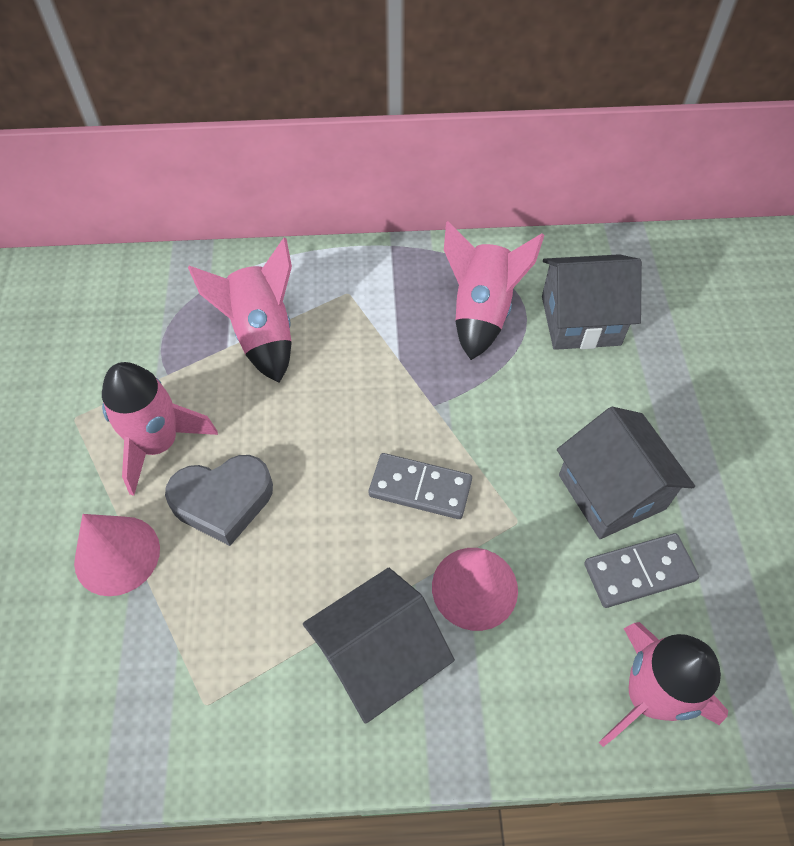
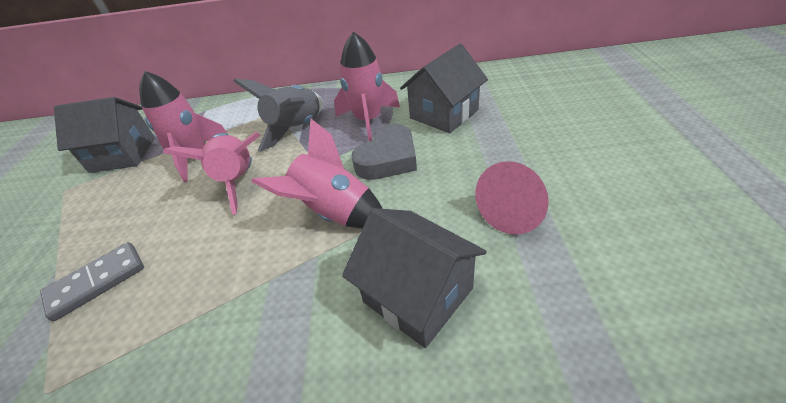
grey domino: [369,453,472,519] [584,533,699,608] = 2 -> [40,242,144,322] = 1
grey rocket: none = 0 -> [233,79,323,152] = 1
pink cone: [74,514,160,596] [432,548,518,631] = 2 -> [475,161,549,234] = 1

